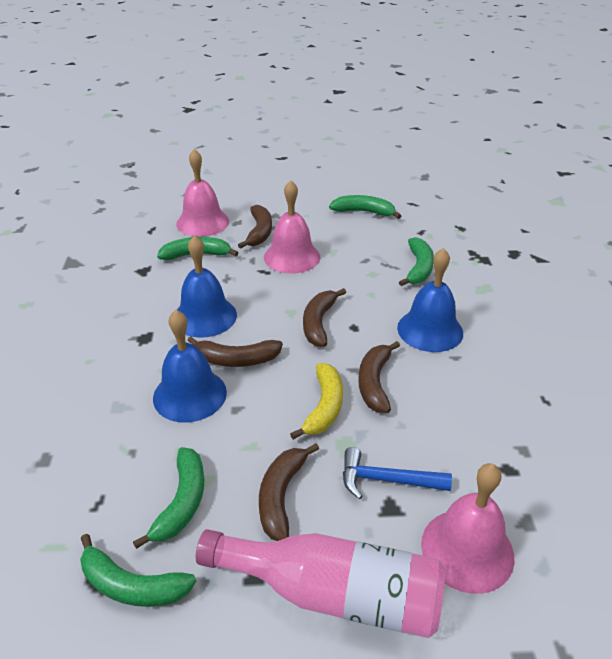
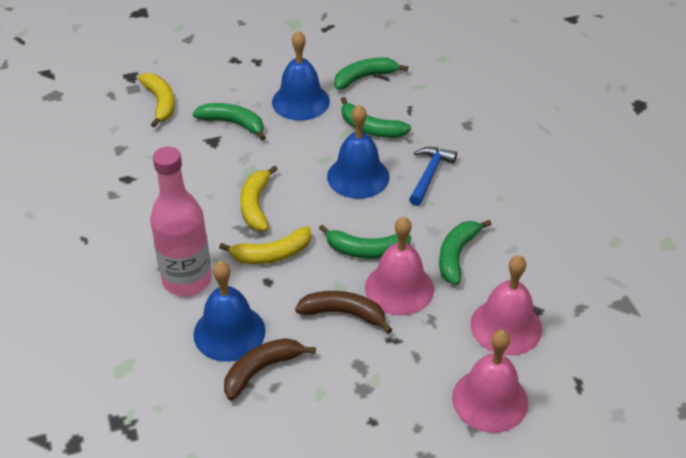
brown banana: [187,337,283,367] [238,205,272,249] [259,443,319,541] [303,288,346,347] [358,341,400,413] = 5 -> [224,338,316,400] [295,291,392,334] = 2
yellow banana: [290,363,343,440] = 1 -> [138,73,175,127] [219,227,311,264] [240,165,278,231] = 3

